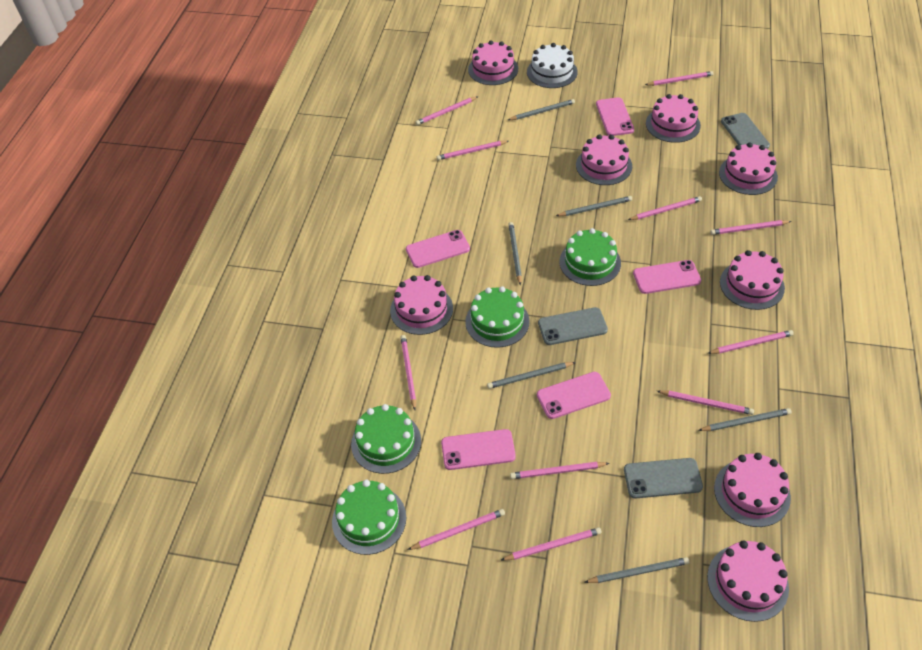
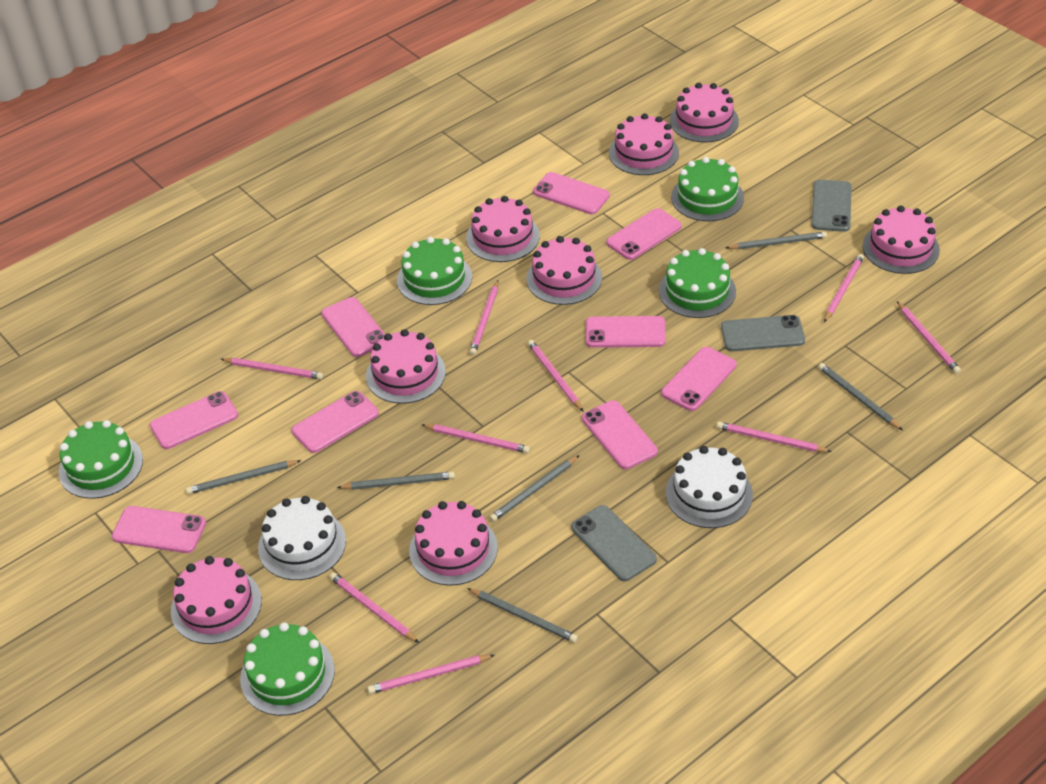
green cake: [332,480,406,555] [351,404,421,474] [465,286,530,348] [559,228,621,286] = 4 -> [59,420,143,499] [240,622,335,716] [397,237,472,305] [659,248,736,318] [671,157,744,221] = 5
pink pencil: [400,335,416,410] [408,509,505,550] [416,97,477,125] [437,141,509,160] [501,527,602,561] [510,462,610,479] [628,196,702,220] [645,71,714,86] [657,390,754,415] [708,330,794,354] [710,220,791,235] = 11 -> [221,358,323,380] [329,572,419,643] [368,655,495,694] [421,424,530,453] [469,280,498,355] [528,340,584,412] [716,421,832,452] [824,254,864,322] [897,302,961,374] = 9
pink phone: [406,230,470,268] [441,429,516,470] [537,372,611,419] [596,97,634,136] [633,260,701,294] = 5 -> [112,506,206,553] [150,391,238,449] [292,391,379,453] [321,297,385,357] [533,172,610,214] [582,400,658,469] [586,316,666,348] [606,208,682,260] [661,347,737,411] = 9
white cake: [527,43,578,88] = 1 -> [258,496,346,580] [666,446,753,528] = 2

